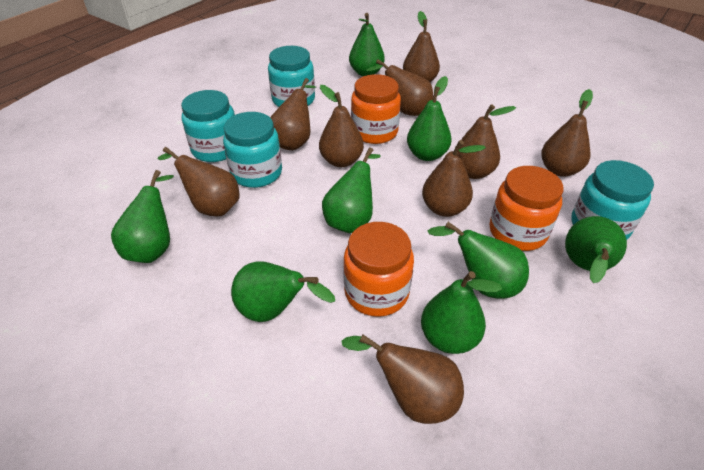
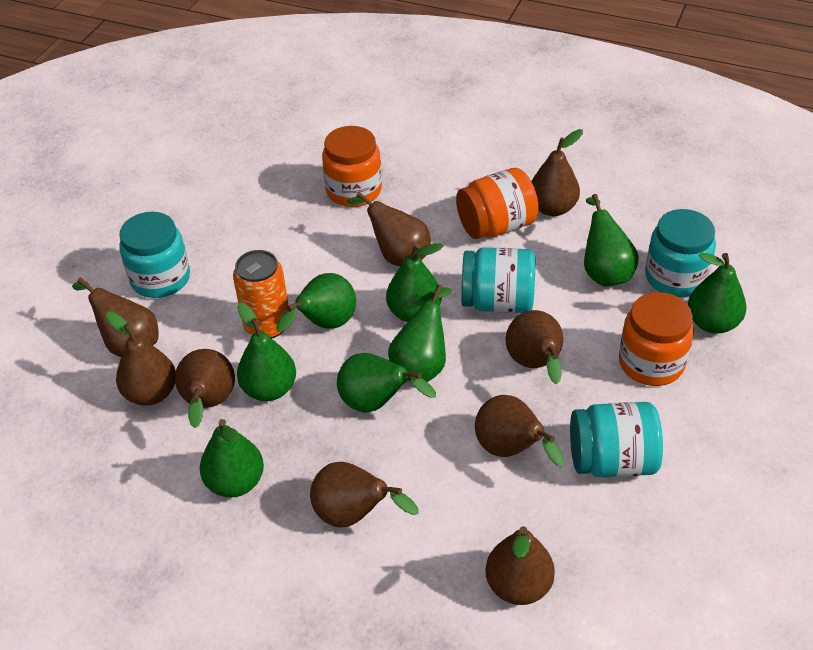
orange can: none = 0 -> [233,250,289,338] = 1

